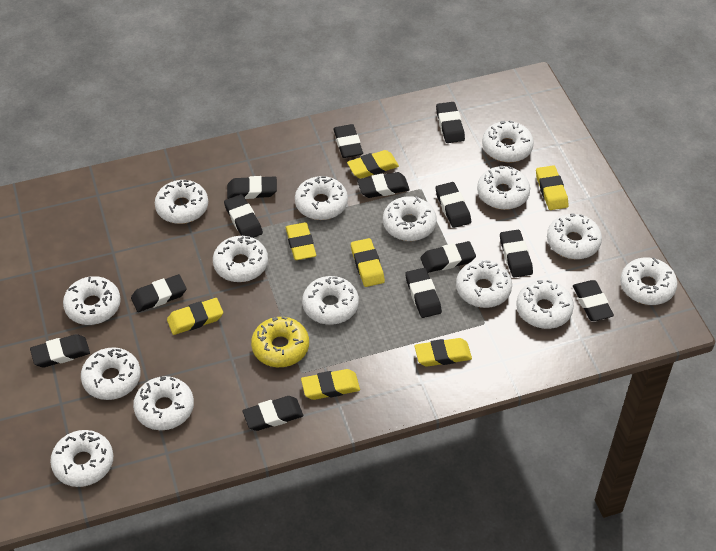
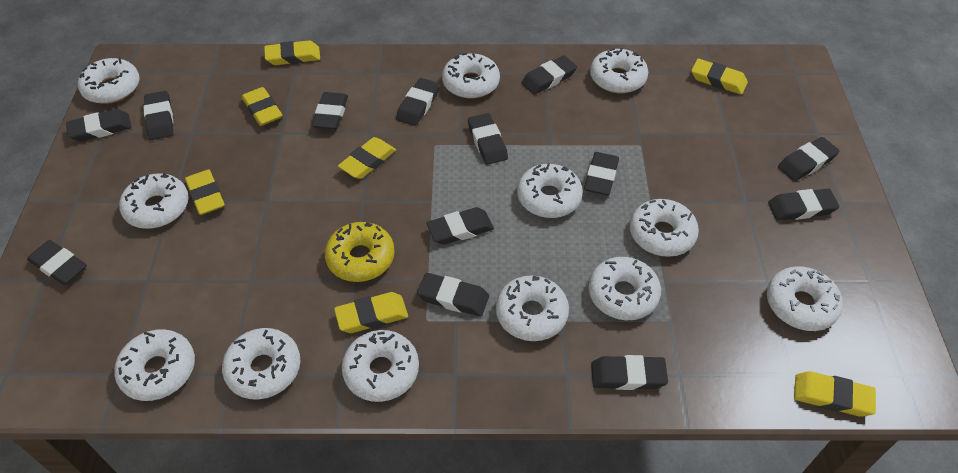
white donut: [50,430,113,487] [63,276,121,325] [81,347,141,400] [133,376,194,430] [155,180,208,224] [213,236,268,282] [295,176,348,220] [302,276,359,325] [383,196,437,241] [456,260,512,308] [477,166,530,210] [482,121,534,162] [516,280,574,329] [547,213,602,259] [620,257,677,305] = 15 -> [78,58,140,104] [114,329,195,401] [119,173,189,229] [222,328,300,400] [342,330,419,402] [442,53,500,99] [496,275,569,341] [517,163,583,218] [589,257,661,320] [590,48,648,93] [630,199,699,257] [767,266,843,331] = 12

